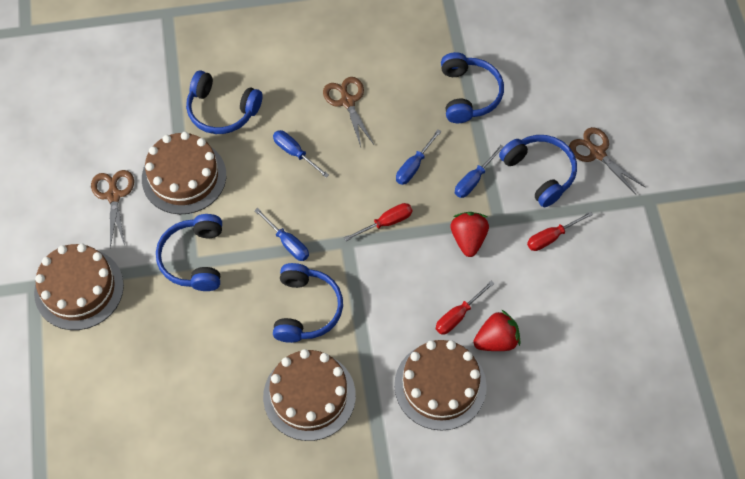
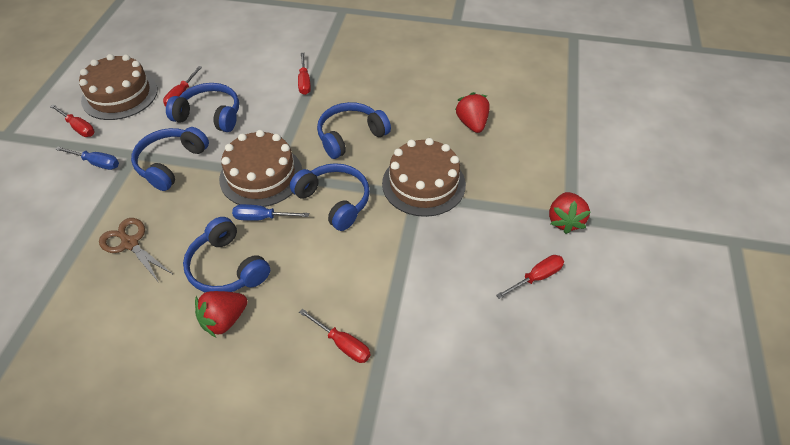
blue screwdriver: [254,208,309,261] [273,130,329,178] [396,129,442,185] [455,145,503,198] = 4 -> [55,147,119,170] [232,204,309,221] = 2
brown cake: [34,243,124,330] [142,132,226,214] [263,349,356,441] [394,340,487,431] = 4 -> [79,54,158,120] [219,130,302,207] [382,138,466,217] = 3
brown scissors: [91,170,134,248] [323,77,374,147] [569,127,646,194] = 3 -> [99,218,172,281] = 1
red screwdriver: [344,203,413,241] [436,281,495,335] [527,211,593,251] = 3 -> [50,104,95,137] [163,66,202,106] [298,53,311,95] [299,309,371,363] [496,255,564,299] = 5
red strawberry: [451,212,489,257] [473,309,520,351] = 2 -> [195,291,248,338] [455,92,490,133] [549,192,591,234] = 3

